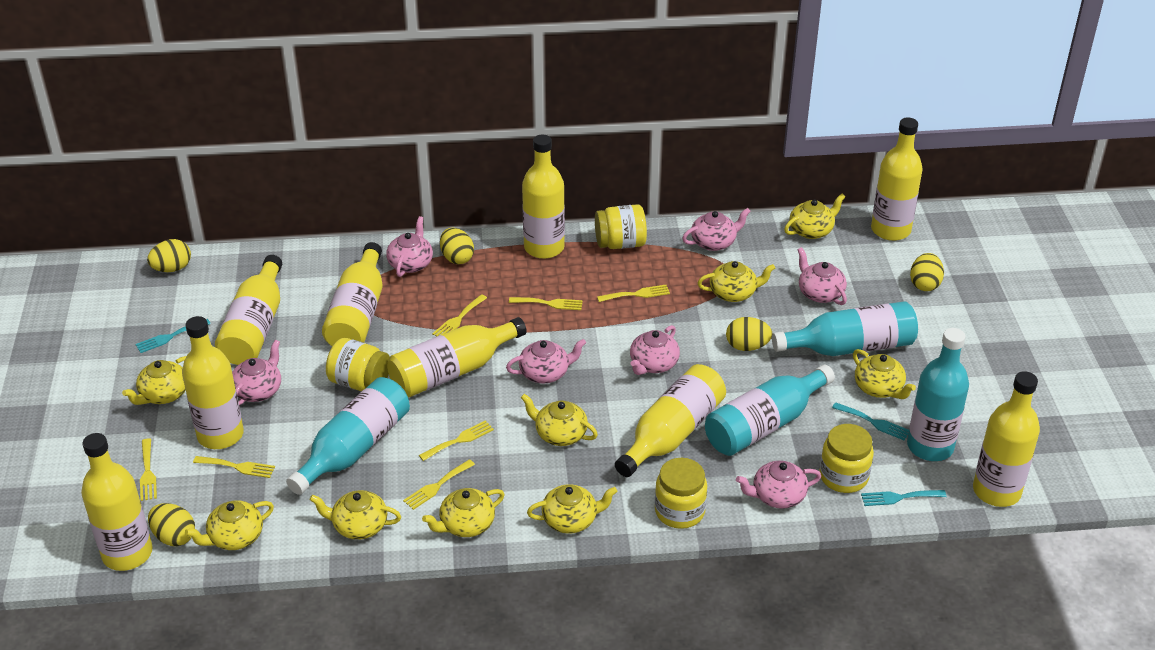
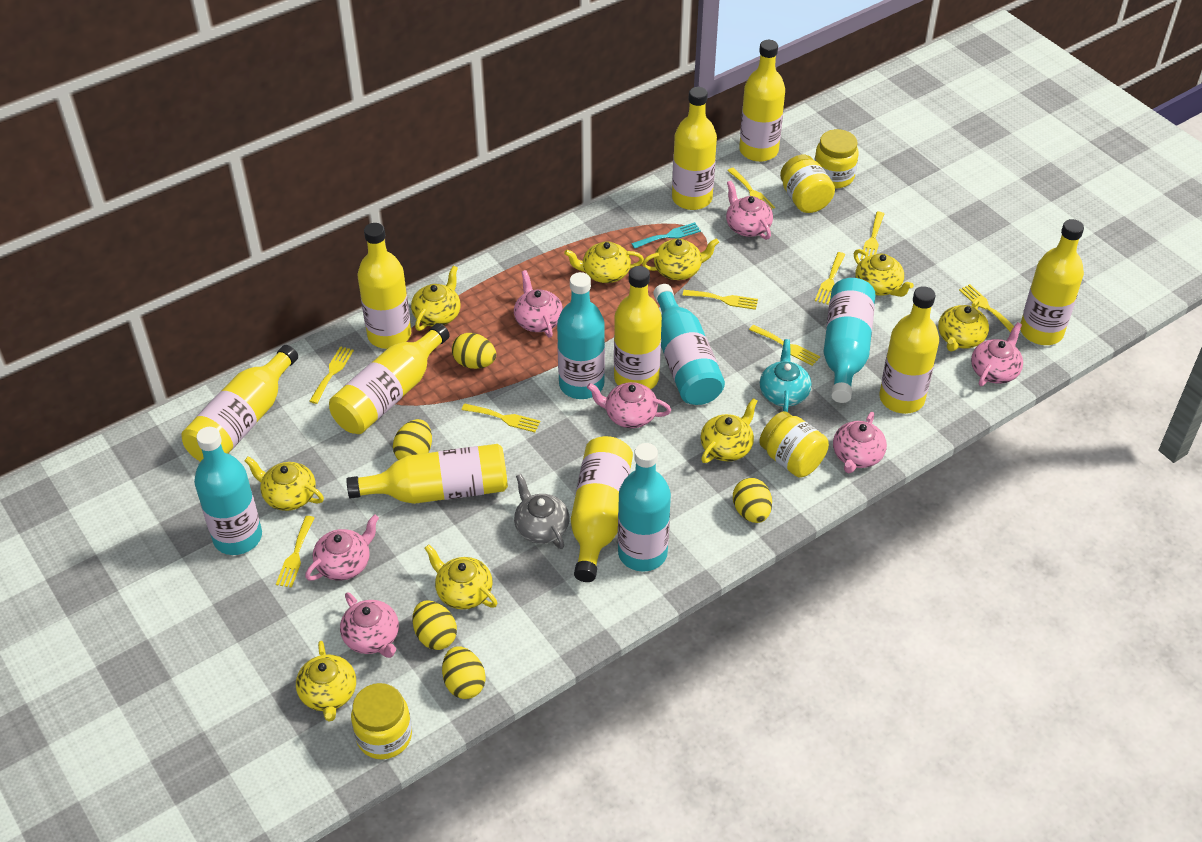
grey teapot: none = 0 -> [514,474,570,549] = 1
turquoise bottle: [286,377,410,495] [705,365,835,456] [772,301,918,356] [907,328,969,461] = 4 -> [194,427,262,555] [557,272,605,399] [618,443,671,572] [653,284,725,405] [824,278,876,403] = 5
turquoise fork: [136,319,211,353] [832,402,909,440] [861,490,946,506] = 3 -> [631,222,701,249] = 1
turquoise teapot: none = 0 -> [760,339,811,412] = 1
yellow bottle: [81,433,153,571] [182,316,244,449] [215,255,282,365] [322,242,383,346] [387,317,527,398] [522,135,565,259] [615,364,726,477] [871,117,923,241] [973,371,1040,507] = 9 -> [182,345,298,462] [329,323,450,434] [346,444,508,504] [358,223,411,349] [571,436,633,582] [614,266,662,389] [672,87,717,210] [739,40,785,162] [879,286,939,414] [1020,219,1084,345] = 10
yellow fork: [140,439,157,501] [193,456,275,478] [403,459,475,510] [419,420,494,461] [432,294,487,337] [509,297,583,310] [597,285,670,302] = 7 -> [276,516,314,588] [309,346,354,404] [462,403,540,432] [683,290,758,310] [727,168,775,210] [749,325,820,366] [815,252,845,304] [860,212,884,260] [959,284,1014,332] = 9

